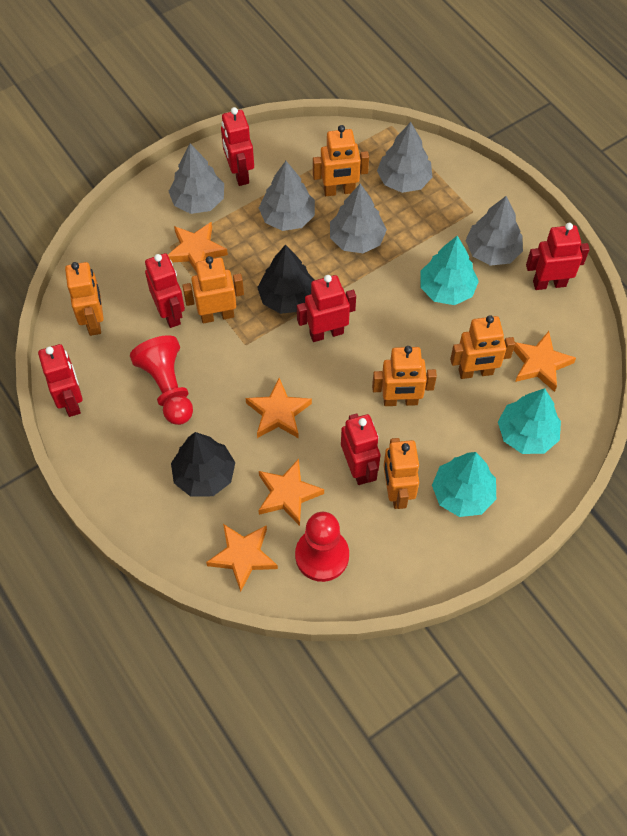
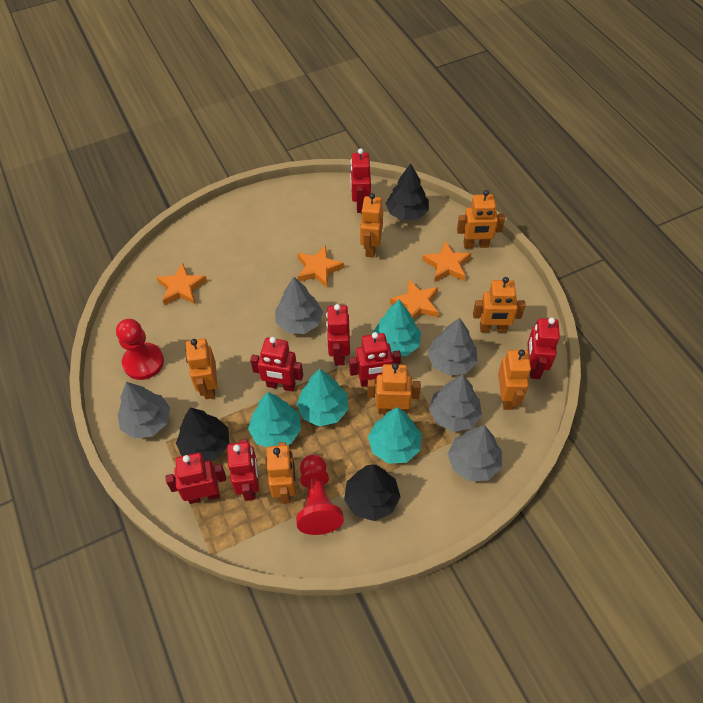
black tree: [171,432,235,497] [257,245,314,314] = 2 -> [176,407,229,461] [344,465,401,521] [386,163,429,221] = 3
orange robot: [65,262,104,336] [182,256,244,323] [313,125,369,196] [372,346,437,406] [384,438,419,509] [450,315,515,379] = 6 -> [186,339,217,399] [266,442,296,504] [360,193,383,258] [367,363,421,414] [457,190,505,248] [473,277,526,332] [498,350,531,410] = 7
orange star: [168,222,228,271] [206,524,278,592] [246,378,312,438] [258,459,324,526] [513,331,576,392] = 5 -> [156,263,207,305] [298,245,344,288] [390,280,439,319] [422,241,471,282] = 4
red robot: [38,344,83,417] [145,253,185,328] [221,107,254,186] [297,275,356,342] [341,413,381,485] [526,223,590,290] = 6 -> [165,453,226,504] [227,439,259,501] [250,337,303,391] [326,304,350,366] [349,332,401,387] [350,148,371,213] [527,318,560,379] = 7
turquoise tree: [420,236,479,305] [432,452,496,517] [498,388,561,454] = 3 -> [248,392,301,447] [296,369,348,427] [368,407,422,464] [372,299,421,356] = 4

